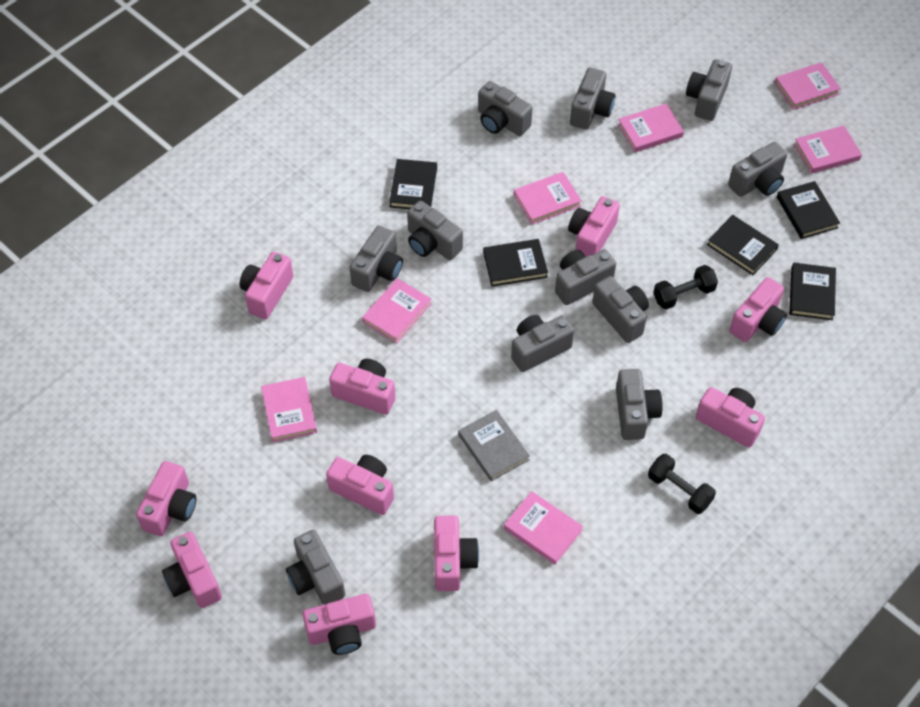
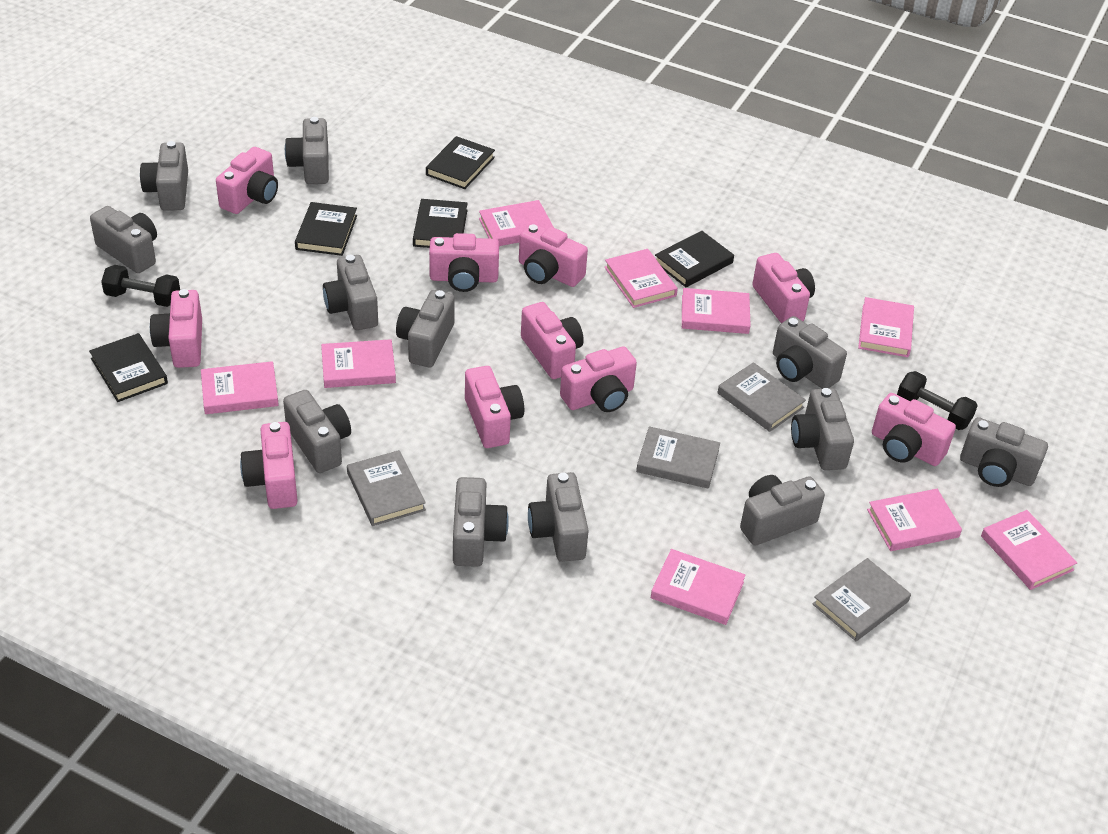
grey book: [458,410,530,482] = 1 -> [347,450,426,526] [636,426,720,489] [718,362,806,432] [813,558,911,641] = 4
grey camera: [286,530,345,605] [349,226,403,292] [407,201,463,260] [478,81,533,136] [511,315,574,372] [555,249,616,305] [570,68,615,130] [592,276,649,343] [616,369,663,440] [686,59,732,121] [728,142,787,197] = 11 -> [90,206,157,273] [140,141,188,211] [283,390,351,473] [285,117,329,184] [323,255,378,330] [396,290,455,367] [453,477,509,567] [528,472,589,562] [740,475,825,545] [773,316,847,389] [791,388,854,470] [960,417,1048,487] = 12
pink book: [261,377,317,442] [362,278,432,343] [504,491,583,564] [514,172,582,225] [618,104,684,152] [774,62,841,110] [794,126,862,174] = 7 -> [201,361,279,414] [321,339,396,388] [479,200,553,246] [605,249,678,308] [651,549,746,625] [682,288,751,334] [858,297,914,357] [867,489,962,551] [981,510,1077,590] = 9

